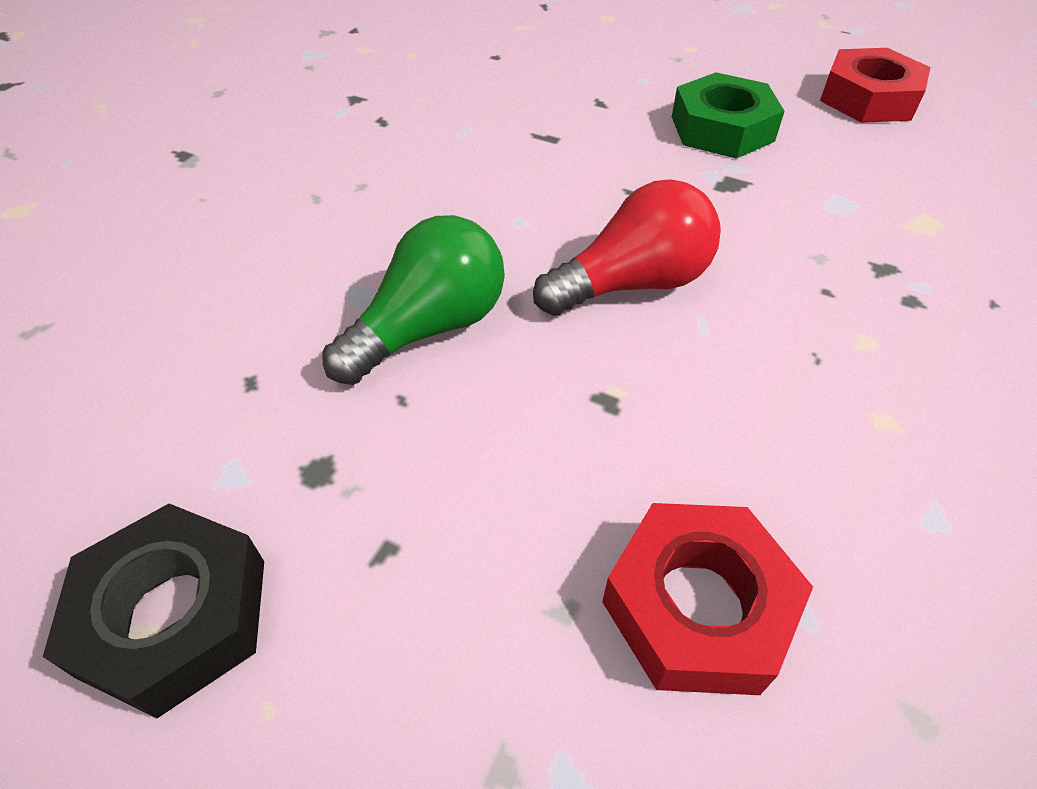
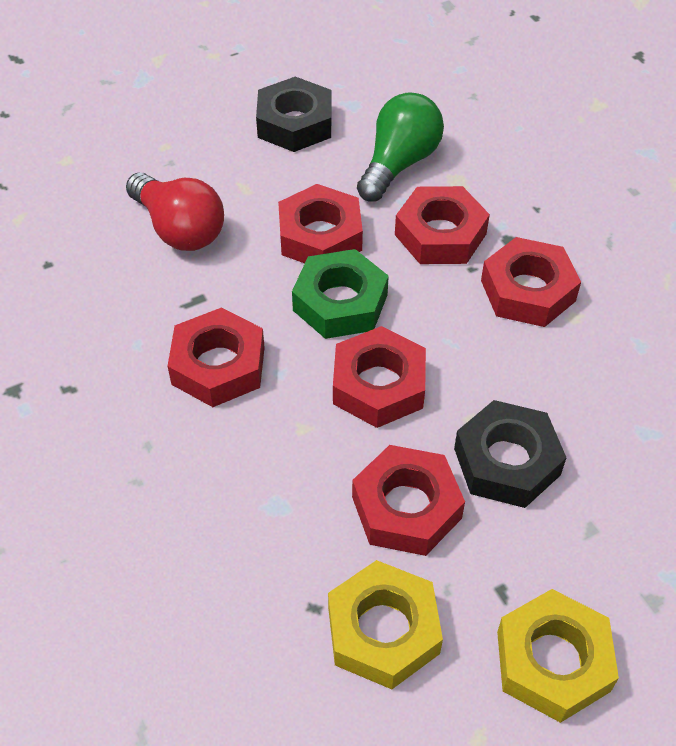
black nut: [43,504,264,718] = 1 -> [256,77,332,152] [454,400,567,508] = 2
red nut: [602,503,813,695] [820,48,931,123] = 2 -> [168,307,265,407] [278,184,363,263] [333,326,426,428] [352,445,465,556] [395,186,490,264] [481,237,581,327] = 6
yellow nut: none = 0 -> [328,560,443,689] [497,589,619,723] = 2

